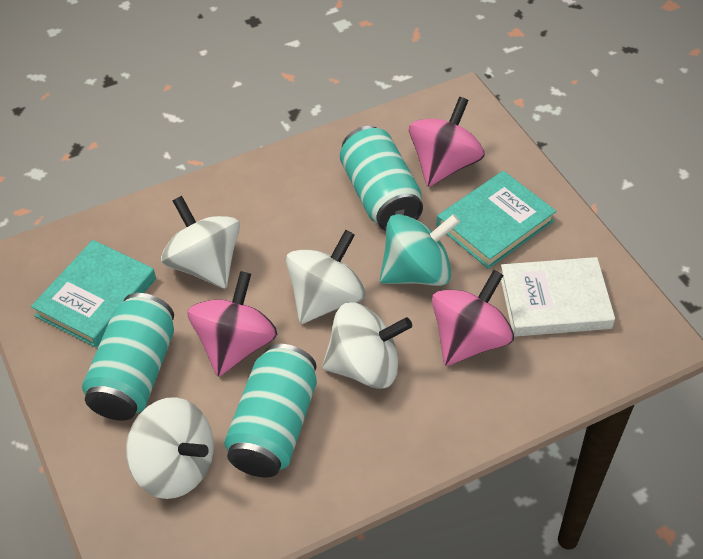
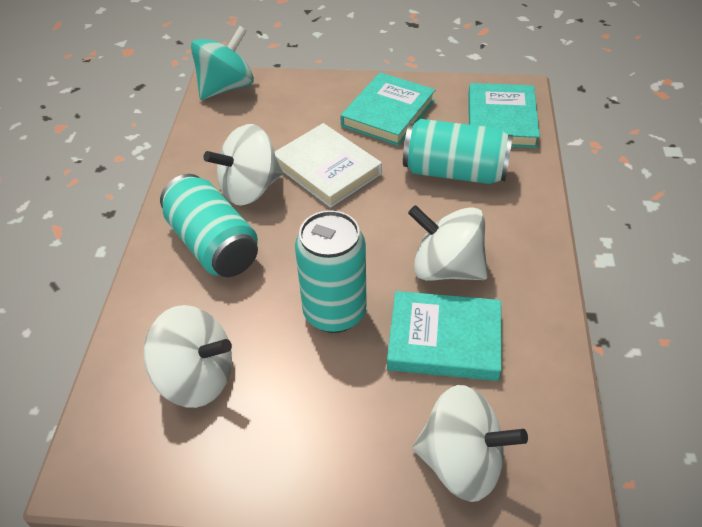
pink spinning top: [187,271,277,377] [409,97,485,187] [432,270,514,366] = 3 -> none = 0
turquoise book: [31,240,156,348] [437,171,556,269] = 2 -> [340,72,435,146] [387,291,501,381] [468,83,540,148] = 3

